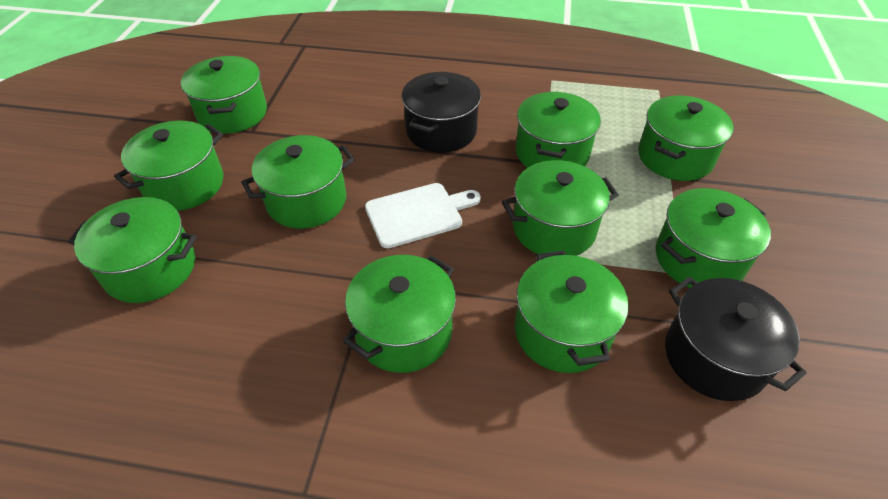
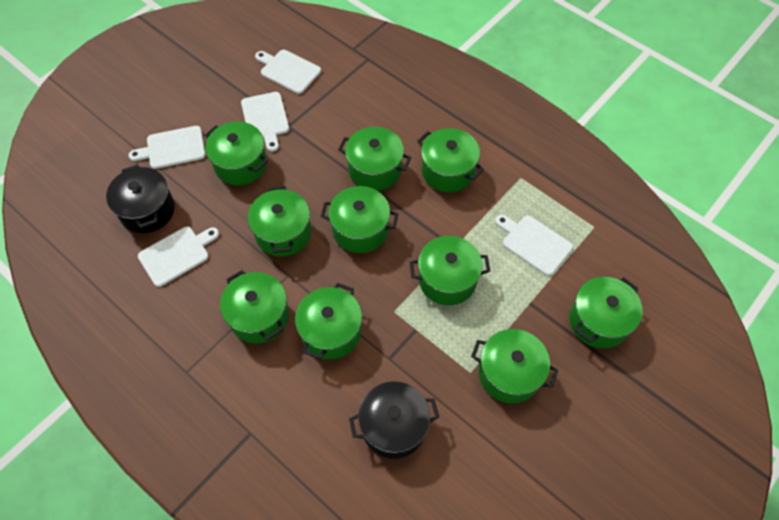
white cutting board: [365,183,481,248] = 1 -> [128,126,206,169] [138,227,219,287] [241,92,289,152] [255,50,321,94] [495,215,573,276] = 5

